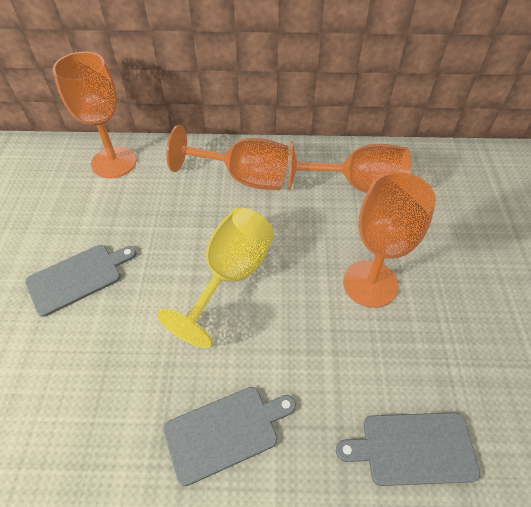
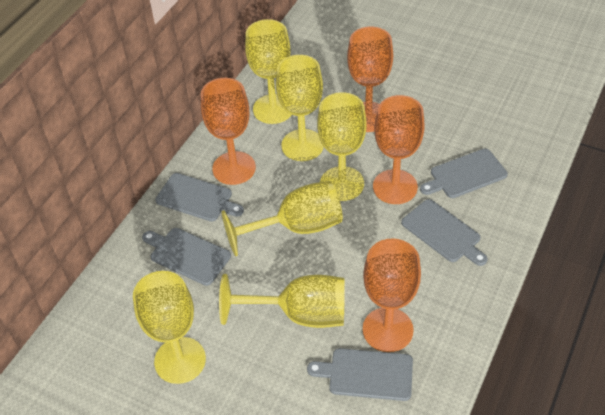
grey cutting board: [25,245,137,317] [163,387,296,486] [336,412,480,486] = 3 -> [142,228,231,286] [155,173,244,222] [307,348,413,401] [401,199,488,266] [420,149,508,198] = 5
yellow goblet: [157,208,274,348] = 1 -> [133,271,206,384] [219,274,345,328] [222,181,343,256] [245,19,292,124] [276,55,324,161] [317,92,366,201] = 6

